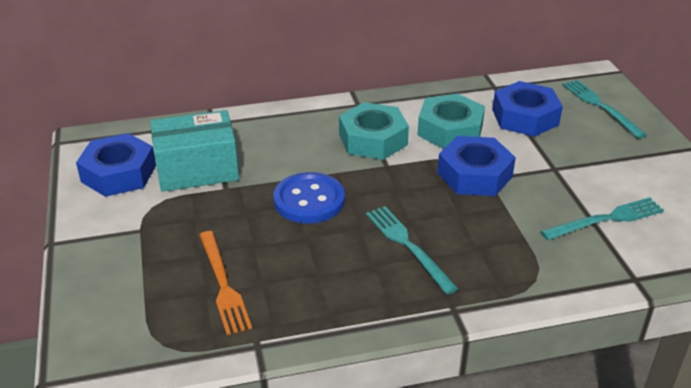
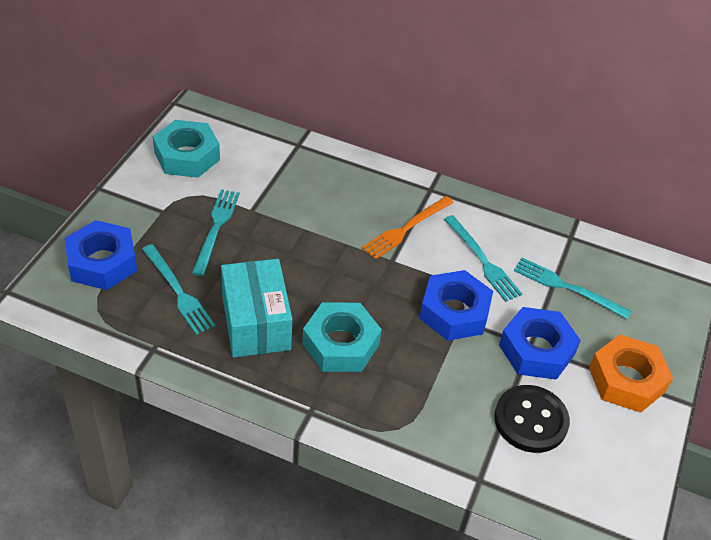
black button: none = 0 -> [494,385,570,453] = 1
blue button: [273,172,345,224] = 1 -> none = 0
orange nut: none = 0 -> [589,334,673,413] = 1
turquoise fork: [366,206,458,295] [541,197,664,240] [563,80,647,138] = 3 -> [142,244,215,335] [192,189,240,276] [444,215,522,302] [514,258,631,319] = 4

